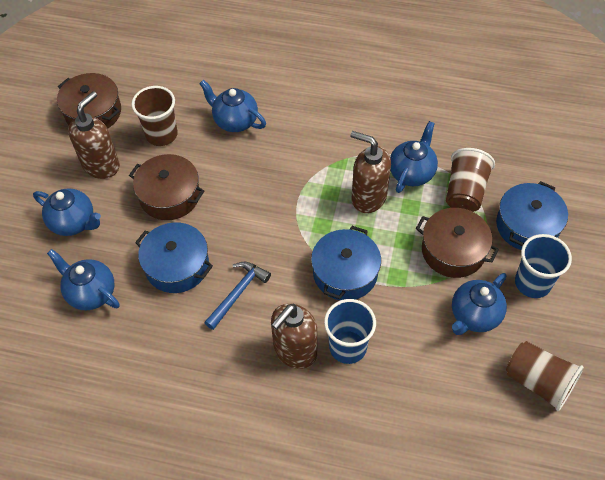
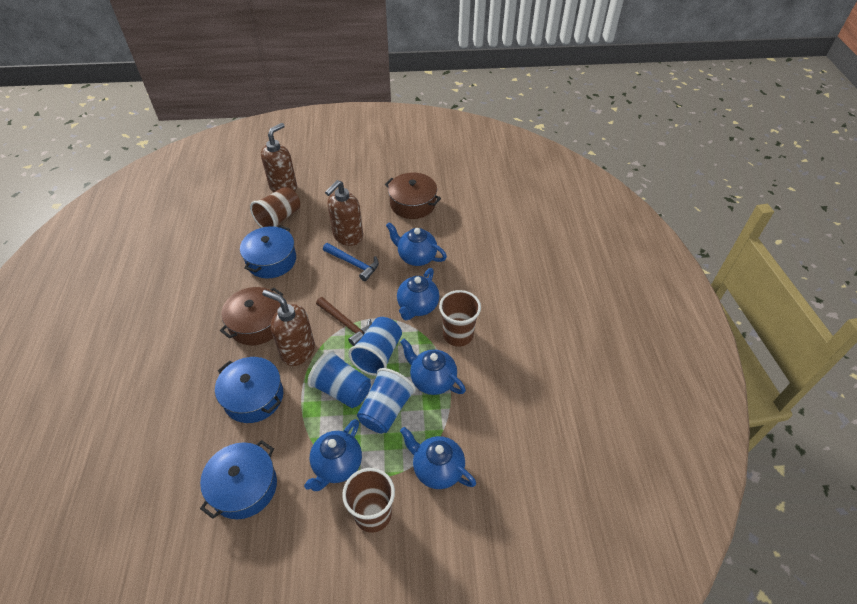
blue cup: [324,299,376,364] [515,234,572,298] = 2 -> [307,350,371,408] [348,317,402,376] [357,368,416,433] = 3
brown hammer: none = 0 -> [316,297,372,346] = 1
brown pot: [57,73,121,129] [129,154,204,220] [416,208,499,278] = 3 -> [220,287,283,345] [385,173,441,219] = 2

